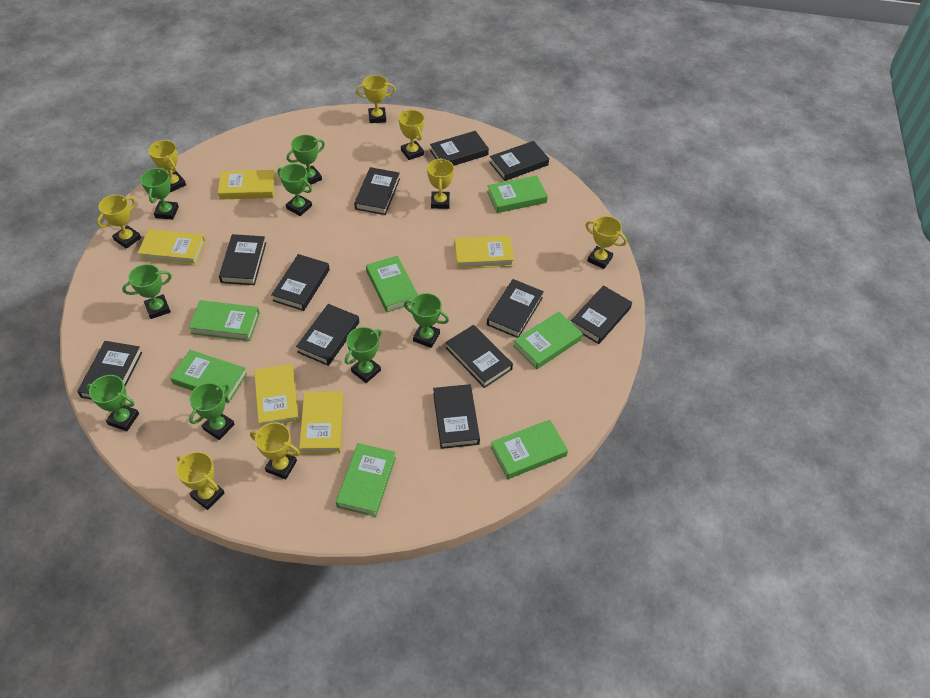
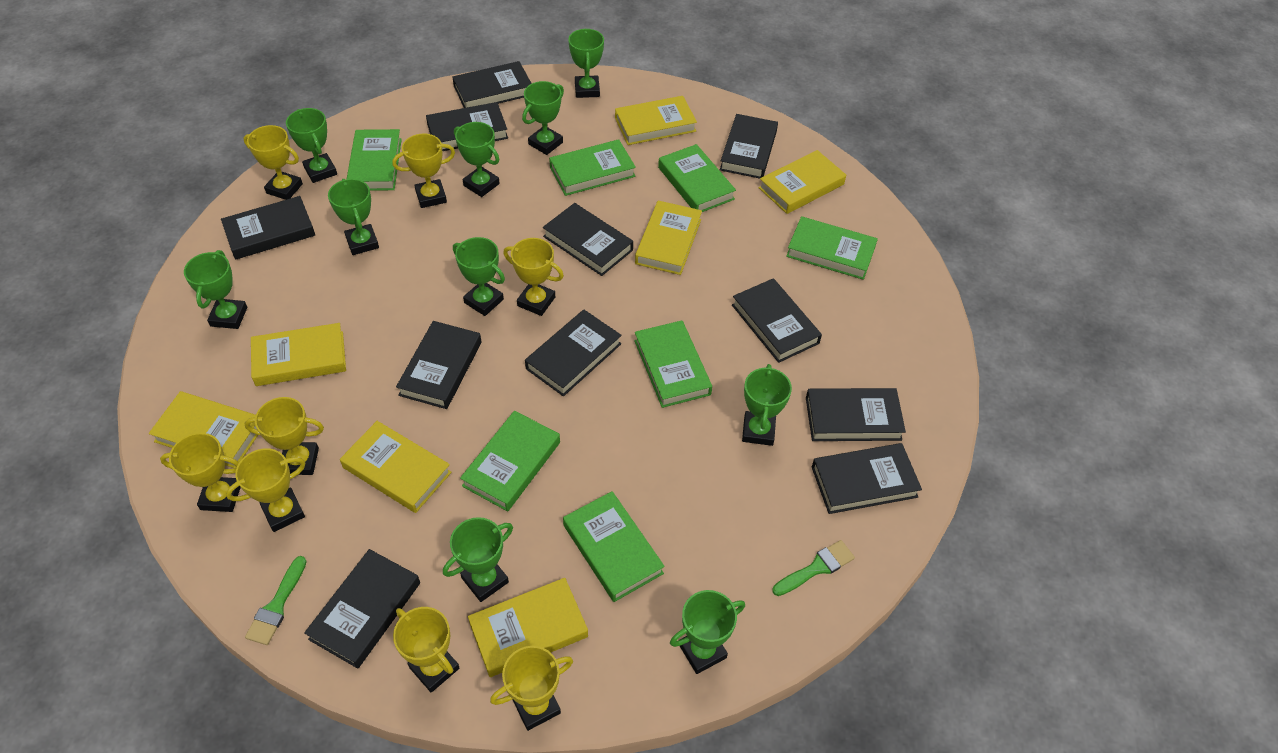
green brush: none = 0 -> [245,556,307,645] [772,540,855,596] = 2
green trophy: [86,375,139,431] [122,264,172,319] [140,168,179,220] [189,383,235,440] [278,164,312,216] [287,135,325,186] [345,327,382,383] [404,293,449,348] = 8 -> [184,250,247,329] [286,108,337,183] [328,179,379,255] [443,517,513,602] [453,237,505,316] [454,122,500,197] [522,81,564,155] [568,28,604,98] [670,590,745,674] [742,364,792,446] = 10
yellow book: [137,229,205,265] [218,170,276,199] [254,364,299,428] [299,391,344,454] [454,236,514,269] = 5 -> [149,391,258,468] [251,323,346,386] [340,421,451,513] [468,578,588,677] [615,96,697,145] [635,201,702,275] [758,150,846,214] = 7

